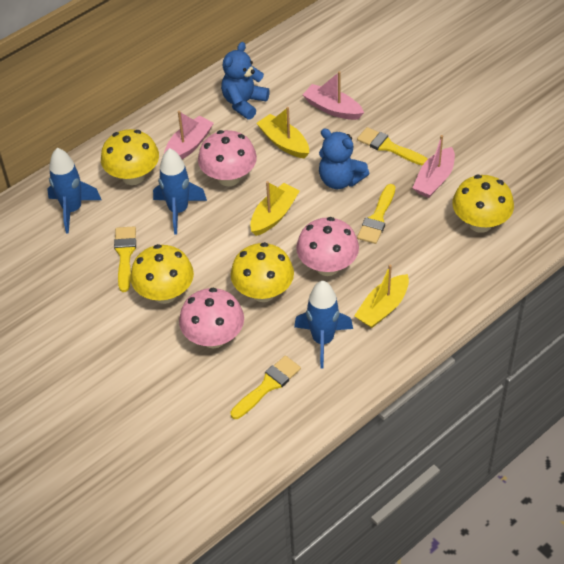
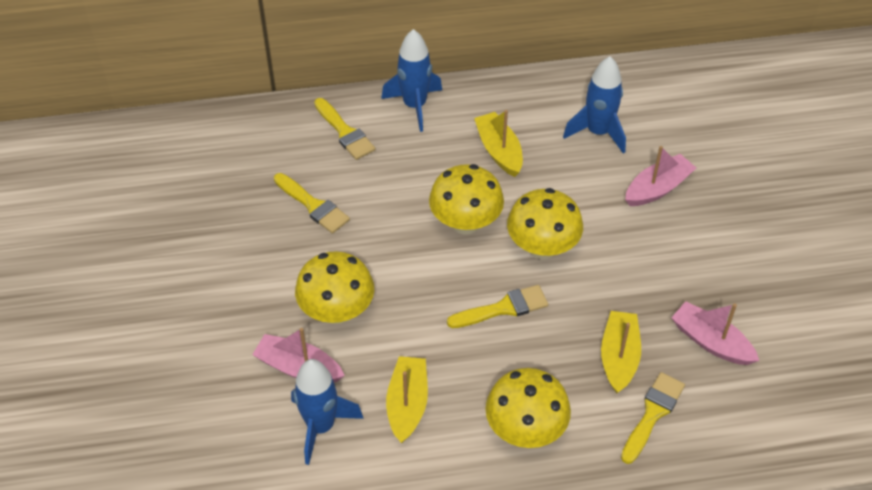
blue teddy bear: [221,42,270,120] [319,128,369,189] = 2 -> none = 0
pink mushroom: [179,288,244,348] [198,130,257,186] [296,217,359,276] = 3 -> none = 0

